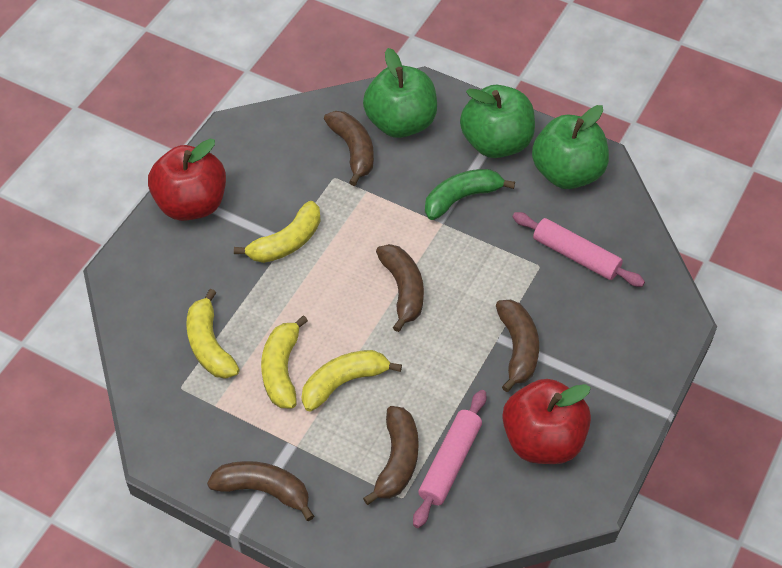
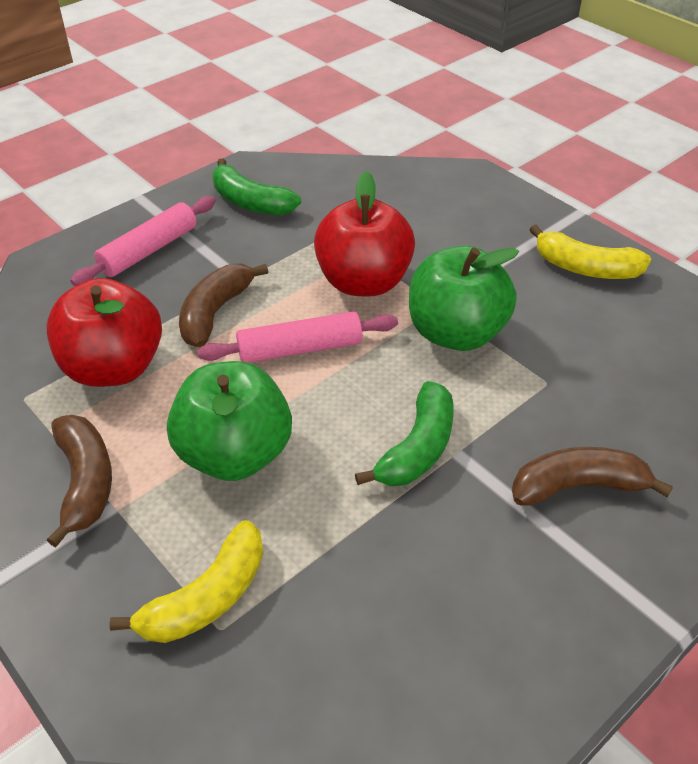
brown banana: [207,461,314,521] [324,111,374,186] [363,406,419,505] [376,244,424,332] [496,300,539,392] = 5 -> [47,415,112,547] [179,264,268,347] [512,447,673,506] = 3
green apple: [363,48,437,138] [460,85,535,158] [532,105,609,189] = 3 -> [167,361,292,481] [409,246,519,351] = 2
green banana: [425,169,515,220] = 1 -> [213,158,301,215] [355,381,454,486] = 2
yellow banana: [186,289,239,379] [234,201,321,263] [261,315,308,408] [302,350,402,411] = 4 -> [109,520,263,643] [529,225,651,279] = 2

